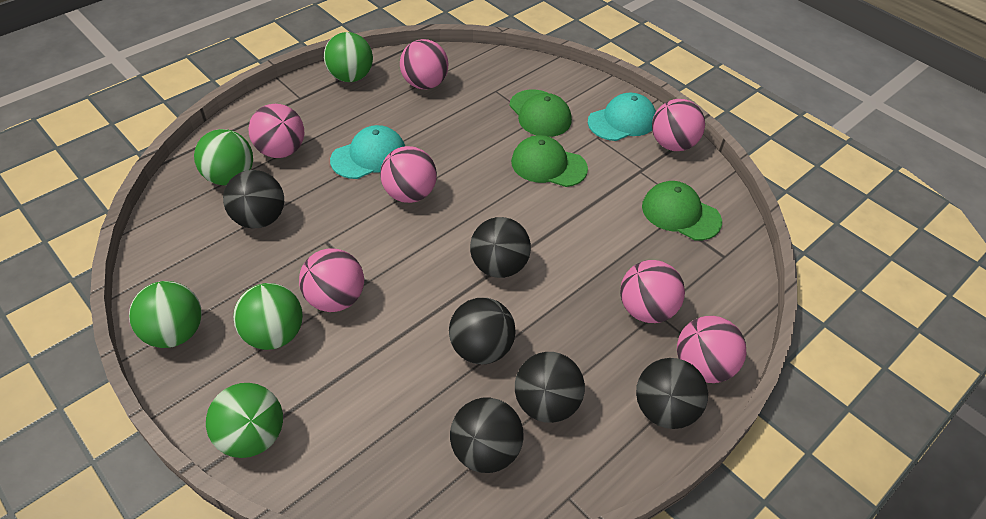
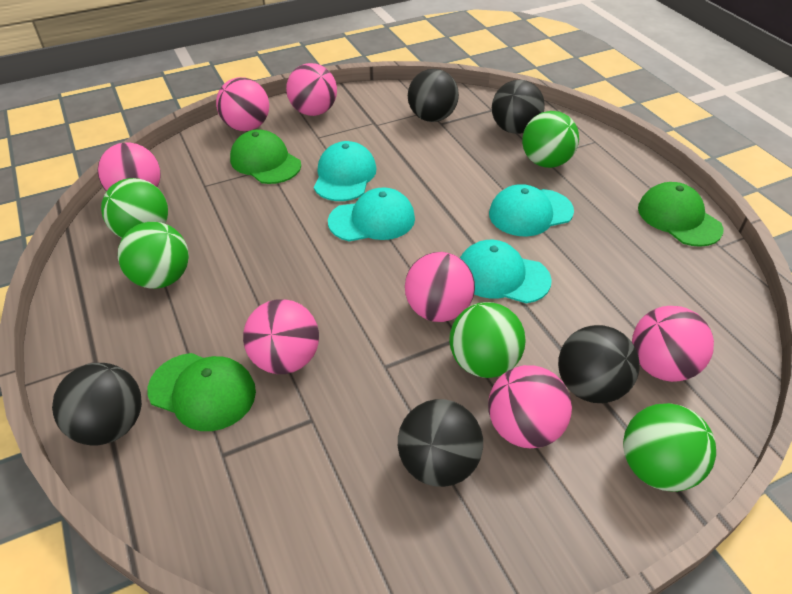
black ball: [223,170,284,229] [449,298,516,364] [450,397,524,473] [470,217,531,278] [515,352,585,423] [636,358,708,429] = 6 -> [52,363,142,445] [398,399,483,487] [408,69,459,122] [492,80,545,134] [558,325,640,403] = 5
turquoise cap: [330,125,405,179] [588,93,656,141] = 2 -> [314,141,376,201] [328,188,415,241] [460,240,552,303] [489,184,574,237] = 4

